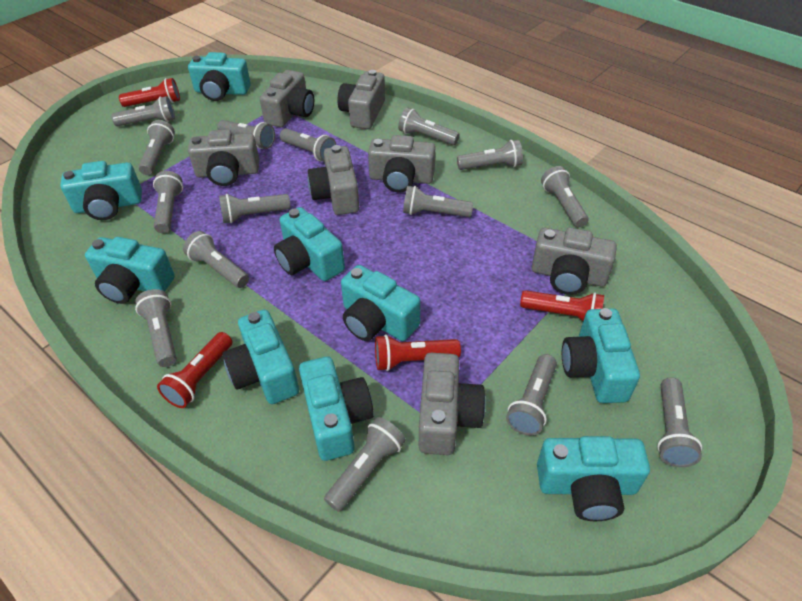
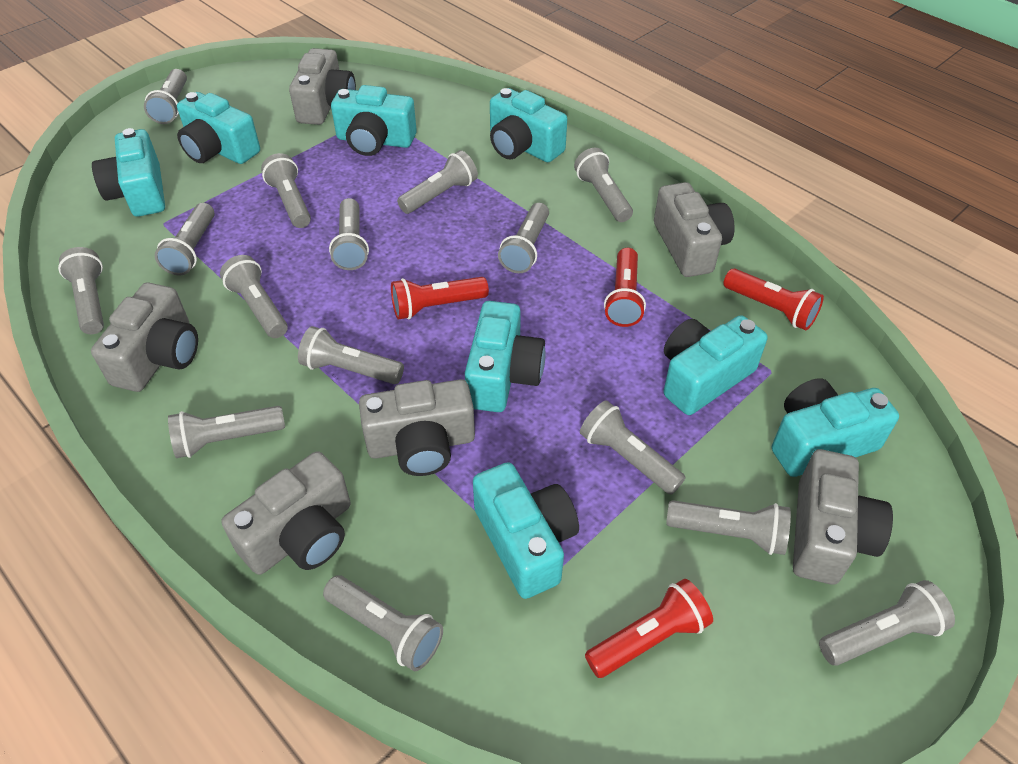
grey camera: [188,130,259,186] [260,70,314,127] [307,145,359,215] [337,70,385,129] [368,135,435,192] [419,353,486,455] [532,228,617,295] = 7 -> [91,282,198,392] [222,451,351,575] [289,48,356,125] [359,379,475,476] [654,182,735,277] [793,449,893,585] = 6
turquoise camera: [60,161,142,220] [85,237,175,304] [188,52,251,101] [222,309,299,404] [274,207,345,281] [299,356,374,461] [341,265,421,341] [537,436,650,521] [562,308,640,403] = 9 -> [92,128,165,217] [177,92,260,164] [331,85,417,156] [465,301,546,412] [473,462,579,599] [490,88,567,162] [663,315,768,415] [772,378,899,477] = 8

